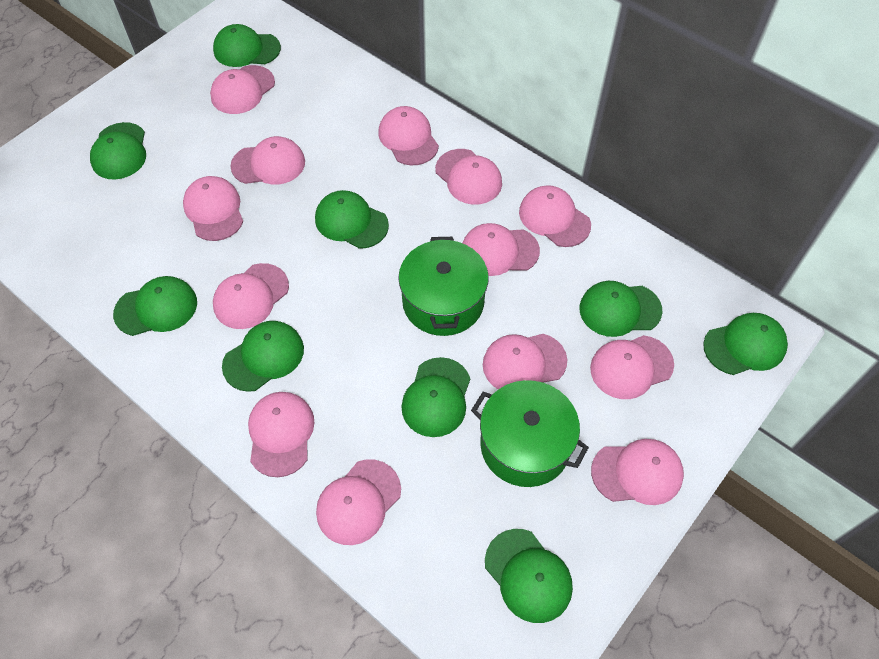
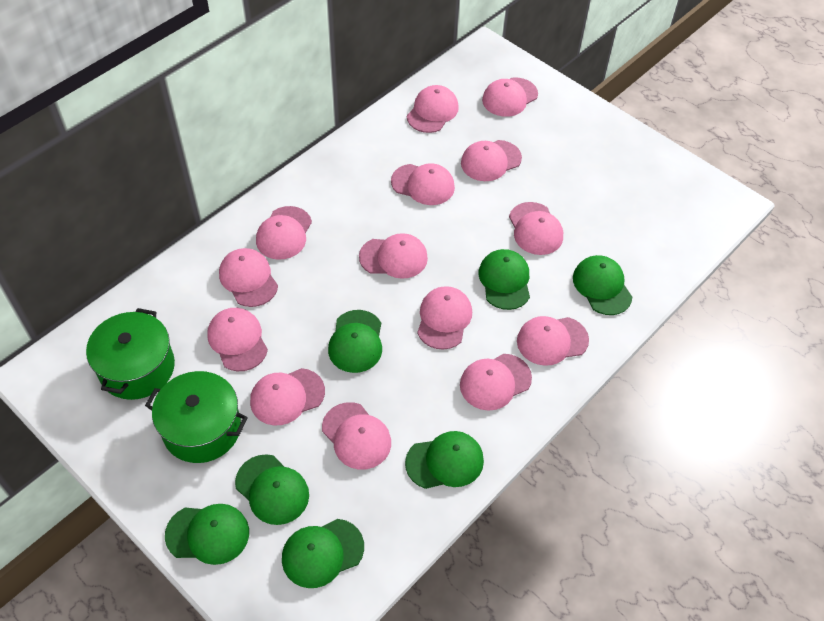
green cap: [90,122,146,179] [113,276,197,336] [213,24,281,67] [222,321,304,392] [315,190,389,249] [401,357,470,437] [485,529,573,623] [580,281,662,337] [703,313,788,375] = 9 -> [165,504,249,565] [235,454,309,525] [282,519,364,588] [328,310,382,373] [405,431,484,489] [479,249,530,310] [573,255,632,315] = 7
pink cap: [183,176,243,241] [210,65,275,114] [213,263,289,329] [230,136,305,185] [248,392,315,477] [316,459,401,545] [378,106,439,165] [435,149,502,205] [463,223,540,276] [483,334,567,389] [519,185,591,247] [590,335,674,399] [591,439,684,505] = 13 -> [207,308,268,371] [219,248,278,307] [250,368,325,425] [256,206,312,260] [322,402,391,470] [359,233,428,279] [391,163,455,205] [407,85,459,133] [417,286,472,350] [460,354,532,411] [461,140,522,181] [482,78,538,117] [509,202,563,255] [517,316,589,366] = 14

